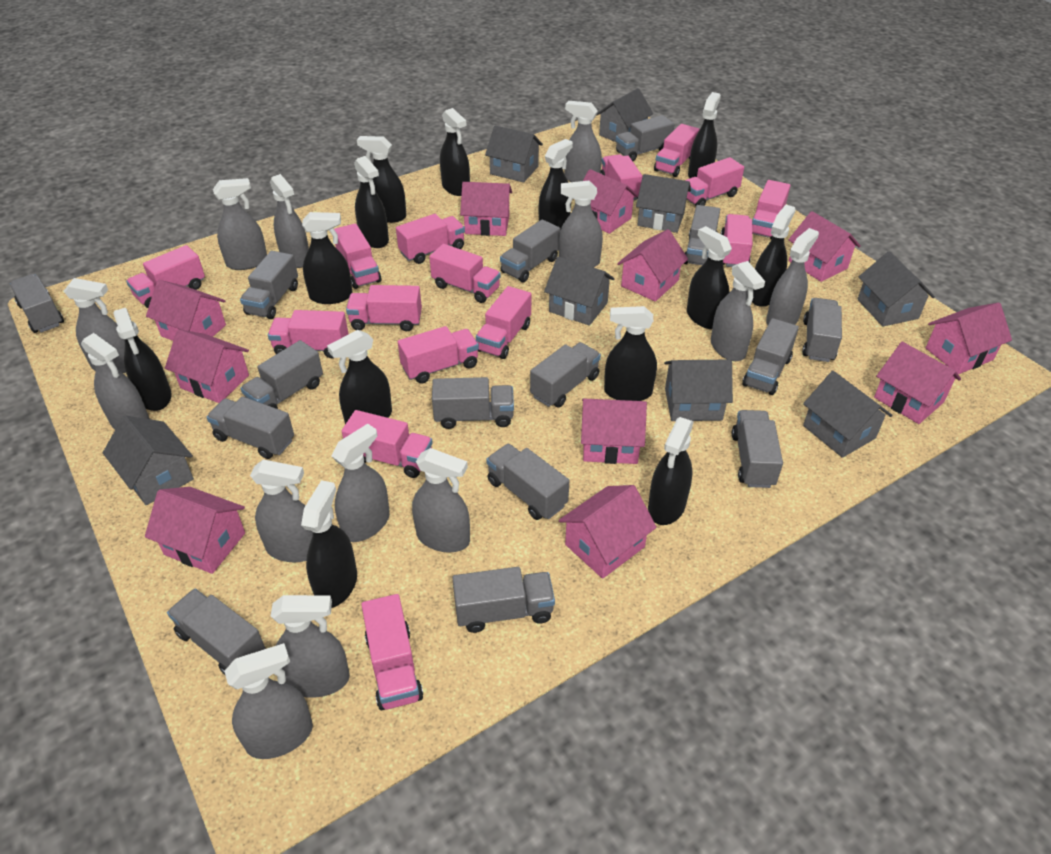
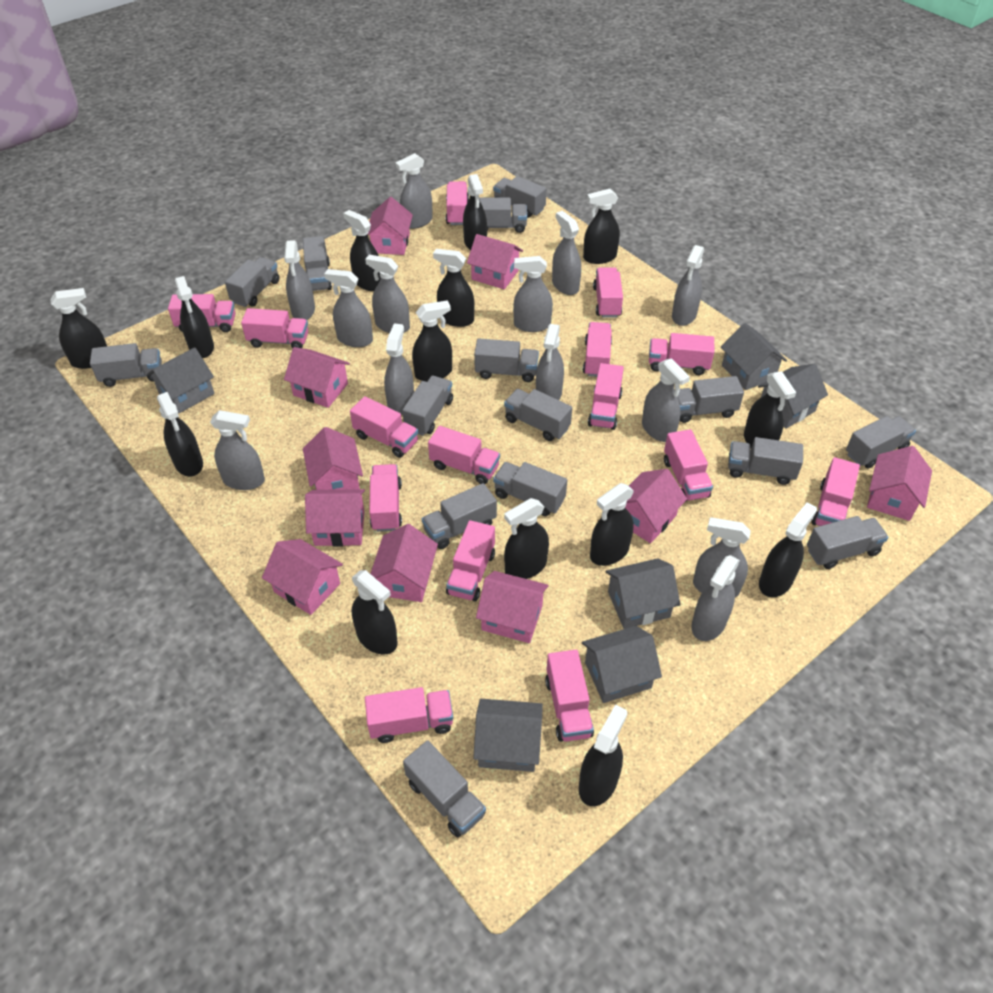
black spray bottle: [113,308,172,411] [301,480,357,608] [302,212,353,304] [327,330,392,424] [354,156,389,248] [357,136,406,223] [440,108,470,196] [539,139,573,228] [604,306,657,401] [648,417,694,525] [687,226,732,329] [688,92,721,178] [752,205,796,307] = 13 -> [50,288,107,369] [157,392,203,476] [175,276,214,358] [343,210,381,291] [352,570,397,655] [412,300,452,382] [433,249,475,327] [463,174,487,250] [504,498,549,579] [579,705,627,806] [583,189,620,264] [590,483,634,566] [744,371,796,448] [759,502,817,597] = 14
grey house: [103,416,194,505] [485,126,543,182] [544,256,615,326] [596,88,653,143] [636,174,691,233] [664,359,733,421] [803,371,893,458] [857,251,935,327] = 8 -> [147,347,215,414] [473,699,543,772] [582,626,662,703] [606,558,680,629] [721,323,787,390] [758,364,828,429] = 6
pink house: [145,487,245,574] [146,280,226,341] [165,329,249,403] [460,182,512,236] [559,485,657,579] [574,169,638,234] [581,398,647,464] [617,229,688,302] [789,211,861,282] [874,342,961,424] [926,302,1012,374] = 11 -> [262,539,343,615] [284,347,350,408] [303,427,363,490] [305,489,365,546] [368,197,413,255] [370,524,438,602] [467,234,523,289] [476,571,548,643] [625,469,687,543] [867,446,932,521] = 10

